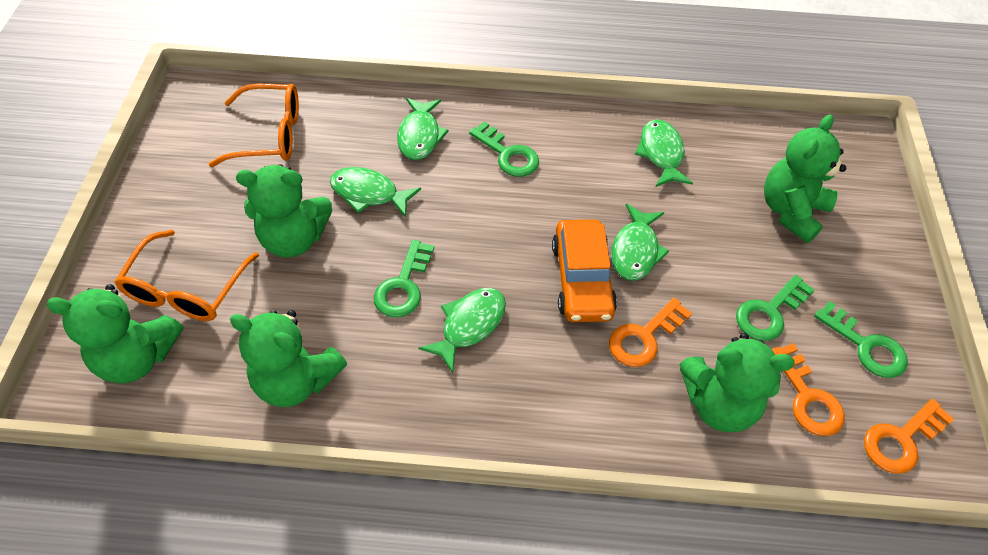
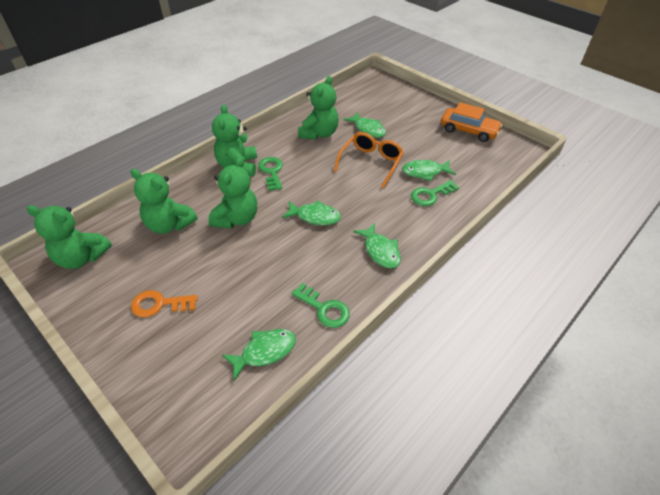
green key: [374,240,434,317] [469,121,539,177] [736,275,815,341] [814,301,908,378] = 4 -> [258,157,283,191] [292,283,350,328] [411,180,459,206] = 3
orange glasses: [114,230,259,321] [209,84,299,167] = 2 -> [334,132,404,188] = 1
orange key: [609,298,692,367] [771,343,845,436] [864,399,954,474] = 3 -> [131,290,198,318] = 1

